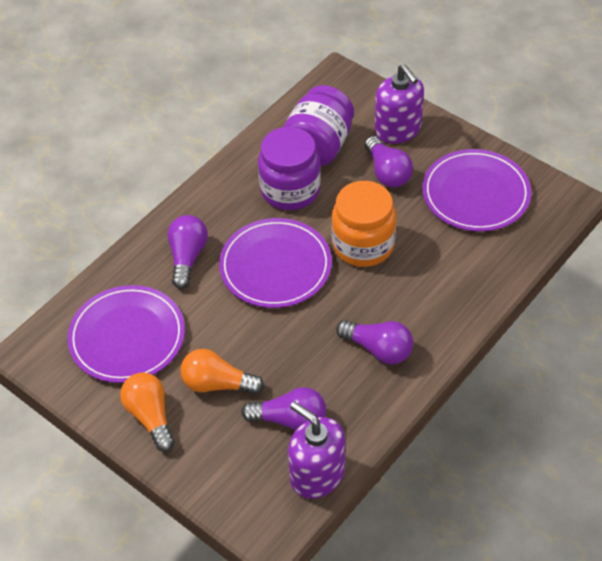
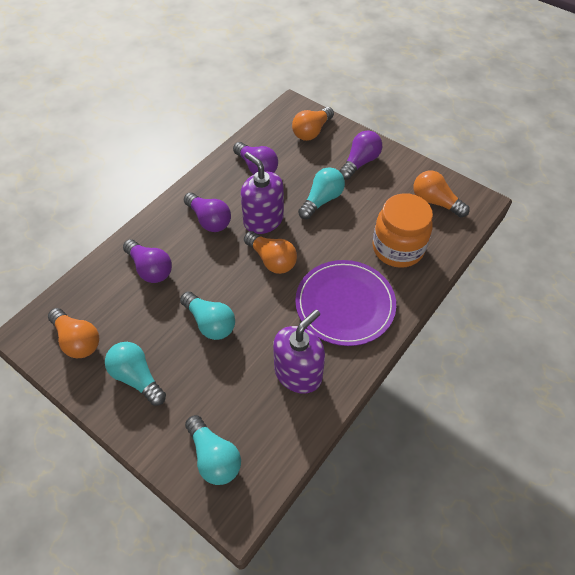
orange light bulb: [120,372,175,452] [180,349,264,395] = 2 -> [48,308,99,358] [244,231,297,274] [292,107,334,141] [413,171,469,217] = 4
purple jar: [258,127,321,210] [283,85,354,166] = 2 -> none = 0
purple plate: [67,285,185,383] [219,218,332,308] [422,149,531,232] = 3 -> [295,260,396,346] = 1
turquoise light bulb: none = 0 -> [105,342,166,406] [180,291,235,340] [185,415,241,485] [298,167,345,219] = 4

